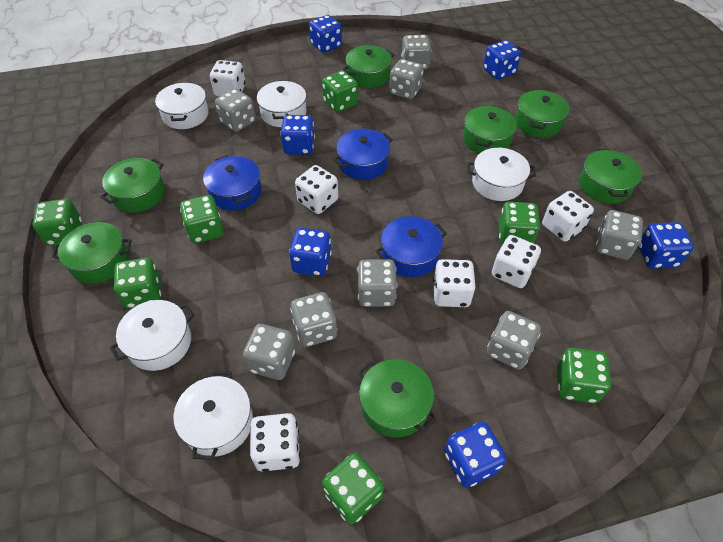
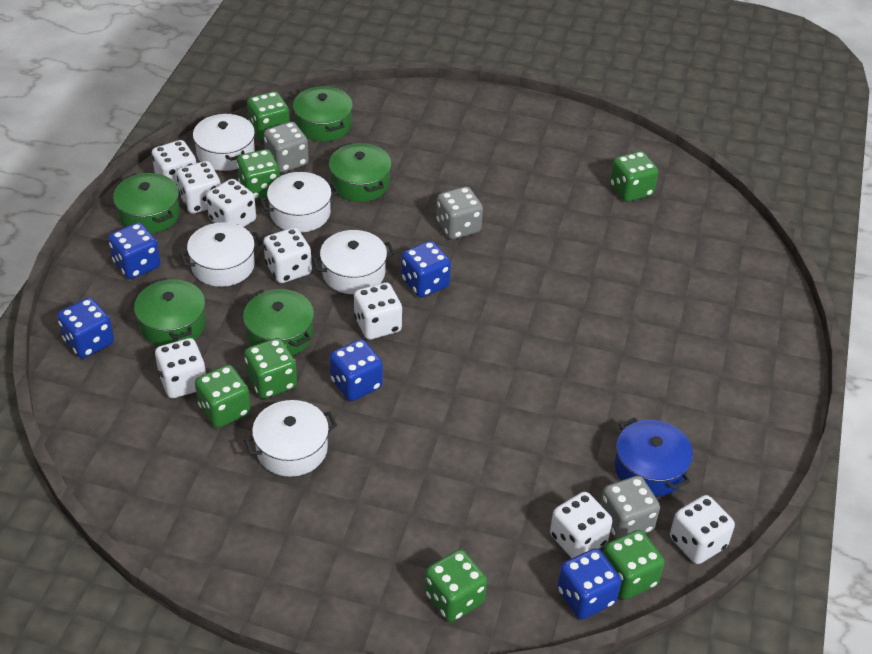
blue dice: [280,115,315,155] [289,228,332,276] [309,15,342,53] [444,422,507,488] [483,40,521,80] [638,222,694,269] = 6 -> [57,297,114,358] [108,222,161,279] [329,339,383,401] [401,241,451,298] [557,548,621,619] = 5
blue pot: [203,155,262,210] [333,129,393,180] [376,216,447,277] = 3 -> [615,417,693,497] = 1
green pot: [52,222,132,284] [100,158,165,212] [342,45,394,88] [358,359,437,438] [463,105,517,153] [515,89,569,137] [579,149,642,204] = 7 -> [113,173,180,234] [134,278,206,346] [243,289,314,356] [293,86,353,142] [329,143,392,202] = 5
grey dice: [215,88,256,132] [243,324,295,380] [291,292,337,347] [357,259,397,307] [389,59,424,99] [401,35,431,70] [487,311,541,370] [596,210,643,260] = 8 -> [264,122,309,173] [436,186,483,239] [600,476,660,539] = 3
white dice: [210,60,246,97] [250,413,300,472] [295,165,338,214] [433,259,476,307] [492,235,541,288] [542,191,594,242] = 6 -> [152,140,196,187] [155,338,206,398] [176,161,221,213] [206,179,256,227] [263,227,312,283] [354,282,402,340] [550,492,613,558] [670,495,735,564] = 8

